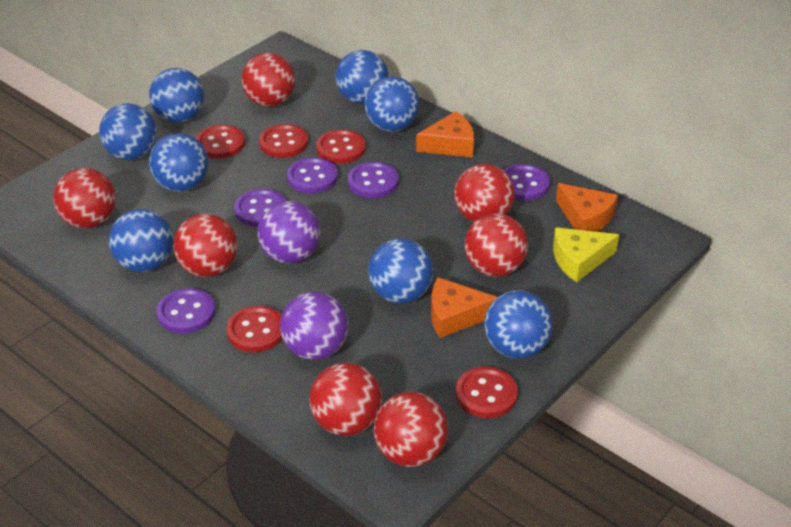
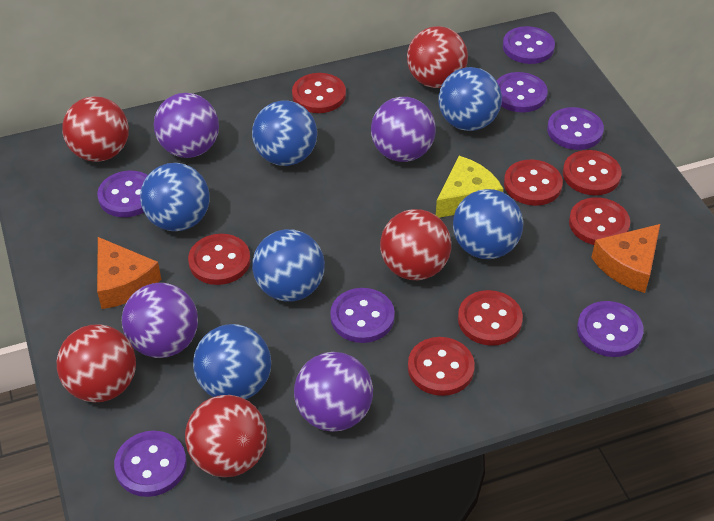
blue ball: [99,103,157,160] [109,209,173,272] [149,68,204,123] [149,133,208,192] [336,50,389,104] [364,76,419,132] [368,239,433,304] [484,290,553,359] = 8 -> [140,163,210,231] [193,324,271,399] [252,101,317,166] [252,229,325,301] [438,67,502,131] [453,189,523,259] = 6
orange cheese: [416,111,474,157] [431,278,498,338] [556,183,618,232] = 3 -> [97,237,161,309] [591,224,660,293] = 2
purple ball: [257,201,320,264] [280,292,349,360] = 2 -> [122,283,198,358] [154,93,219,158] [294,352,373,432] [371,97,436,162] = 4
purple button: [156,288,215,334] [234,189,286,227] [287,157,338,193] [348,162,399,198] [504,164,550,201] = 5 -> [97,171,148,217] [114,431,187,497] [330,288,395,343] [497,72,548,112] [503,26,555,64] [547,107,604,150] [577,301,644,357] = 7
red ball: [53,168,116,229] [173,214,238,277] [242,53,295,107] [309,363,382,436] [374,392,448,467] [454,164,515,222] [464,213,528,277] = 7 -> [57,324,136,402] [62,96,129,162] [185,395,267,477] [380,209,451,280] [407,26,468,88] = 5
red button: [196,125,245,159] [226,306,282,352] [259,124,308,158] [316,129,366,164] [456,367,518,418] = 5 -> [188,234,250,285] [292,73,346,113] [408,337,475,396] [458,290,523,346] [504,159,563,206] [563,150,622,195] [569,197,630,245] = 7

